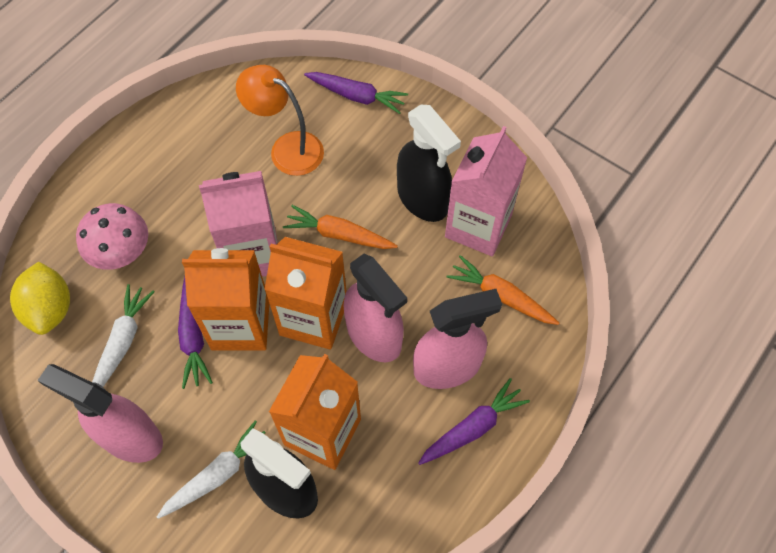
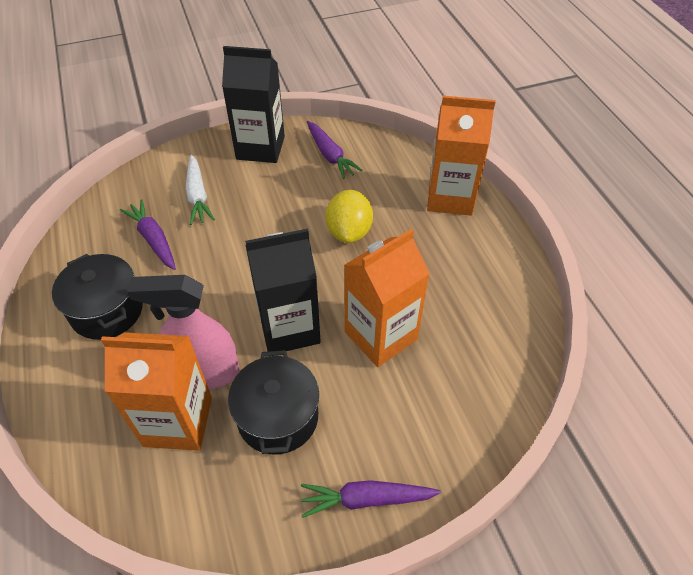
black carton: none = 0 -> [222,46,285,163] [245,229,321,351] = 2
black pot: none = 0 -> [52,254,143,340] [228,350,319,454] = 2
black spray bottle: [241,428,318,518] [397,105,461,222] = 2 -> none = 0
orange carrot: [283,205,398,249] [446,255,559,325] = 2 -> none = 0
orange lamp: [236,65,324,176] = 1 -> none = 0
pink carton: [199,171,278,277] [445,126,527,256] = 2 -> none = 0
pink mushroom: [76,203,148,270] = 1 -> none = 0
pink spray bottle: [37,364,163,463] [343,254,407,362] [413,289,502,389] = 3 -> [127,275,239,389] = 1
white carrot: [92,284,155,387] [157,420,266,519] = 2 -> [185,155,215,225] = 1

